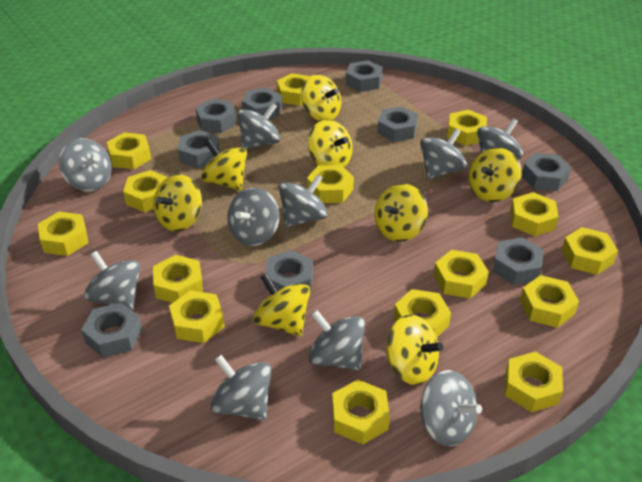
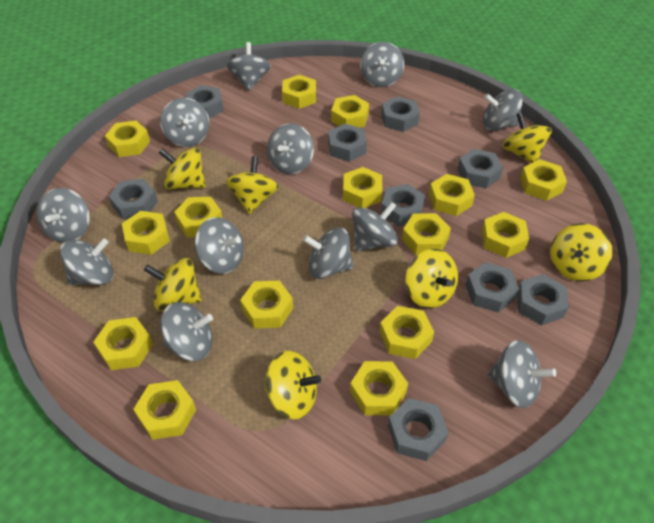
grey spinning top: [59,138,112,191] [84,251,140,311] [211,355,271,420] [227,188,280,246] [238,103,281,149] [279,174,328,228] [309,310,365,371] [420,128,467,180] [420,370,482,447] [477,118,523,159] = 10 -> [36,188,90,243] [60,238,114,285] [160,98,210,147] [161,302,213,361] [195,217,244,274] [227,42,271,91] [267,123,314,174] [303,227,354,279] [352,202,398,251] [360,42,404,87] [483,89,523,131] [488,340,556,408] = 12
yellow spinning top: [153,174,202,232] [201,140,247,190] [253,273,310,336] [301,75,341,121] [308,120,353,167] [374,184,428,242] [386,315,444,385] [469,148,521,202] = 8 -> [144,258,202,311] [159,148,206,189] [226,156,279,214] [265,351,321,419] [405,249,458,308] [502,112,552,163] [550,223,613,281] = 7

